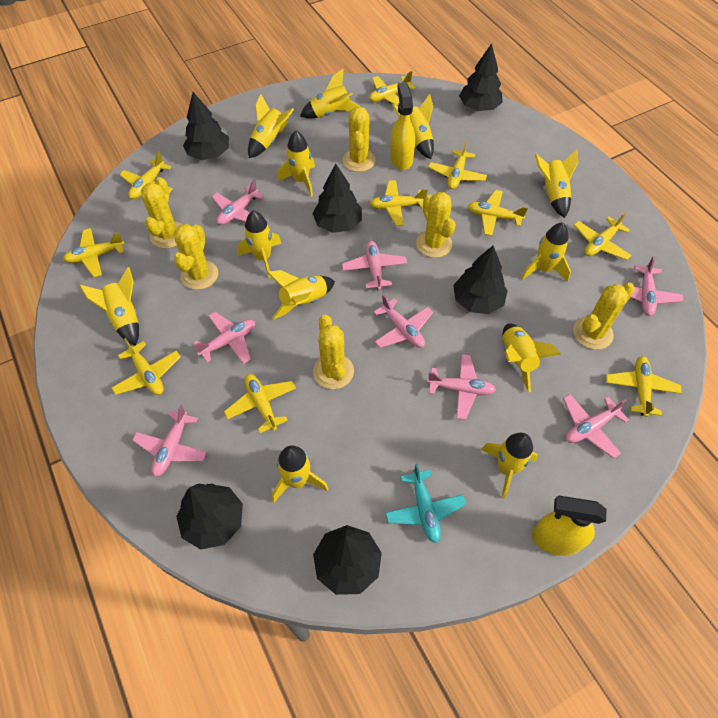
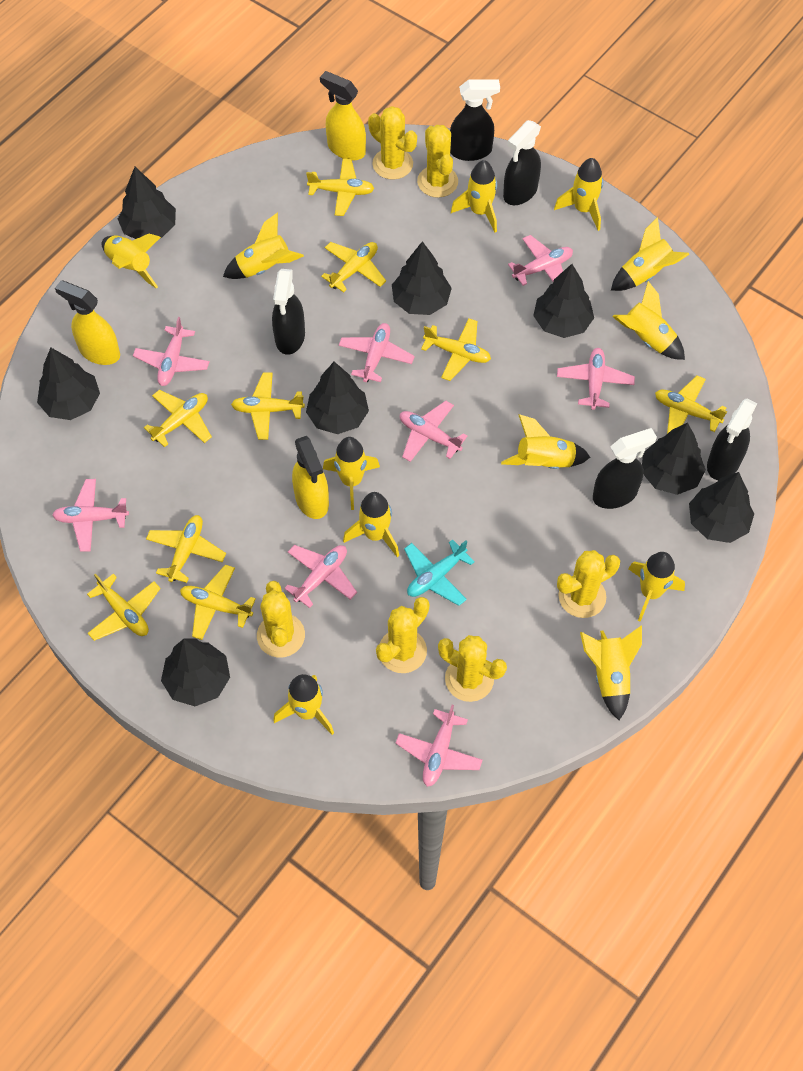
black spray bottle: none = 0 -> [272,269,305,355] [450,80,500,161] [503,120,541,205] [593,428,657,509] [707,398,757,480] = 5
black tree: [176,484,243,549] [183,92,229,160] [312,163,362,233] [313,525,382,595] [453,246,508,314] [459,43,503,111] = 6 -> [37,348,100,420] [118,167,176,239] [161,639,230,706] [306,362,369,434] [392,241,452,315] [533,264,594,338] [642,423,706,495] [689,472,754,543] = 8
yellow plane: [63,228,125,277] [111,338,181,395] [119,152,173,199] [224,374,296,433] [369,71,415,106] [369,180,428,226] [428,141,487,189] [468,190,528,236] [574,213,632,260] [606,356,682,417] = 10 -> [87,573,161,641] [144,390,212,447] [146,515,226,583] [180,565,256,640] [231,372,305,440] [306,159,375,216] [321,242,386,293] [421,318,491,381] [655,375,727,434] = 9
yellow spray bottle: [390,82,415,170] [532,496,606,556] = 2 -> [55,280,120,365] [292,436,329,519] [320,71,366,161] = 3

